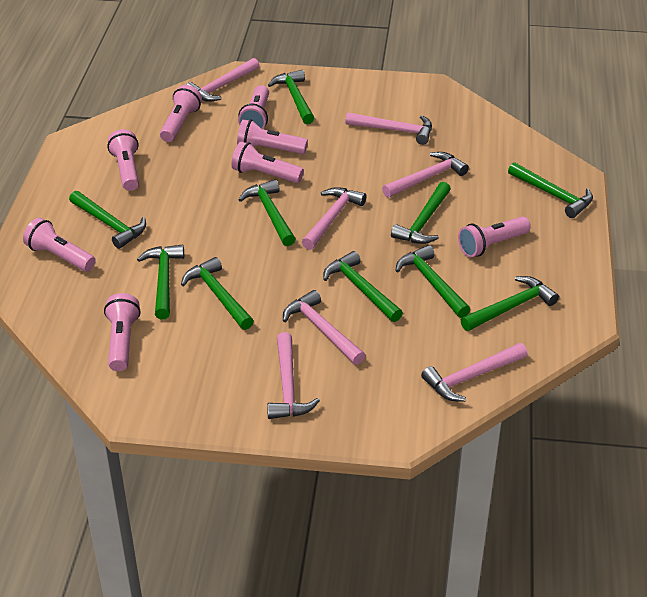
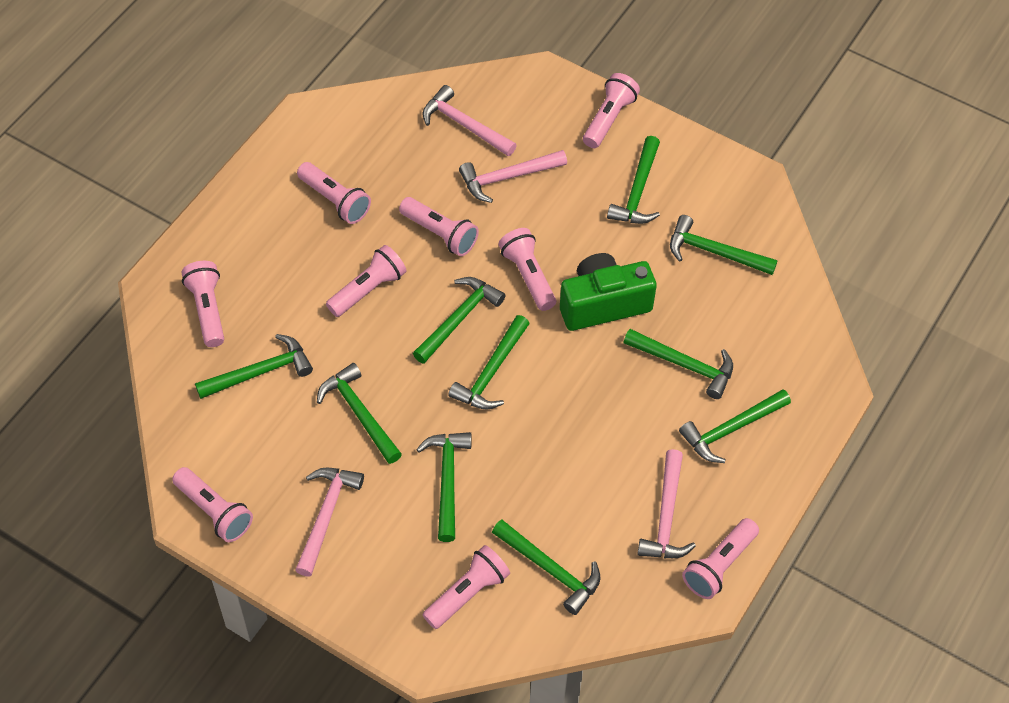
green camera: none = 0 -> [560,253,657,331] = 1
pink flashlight: [23,218,96,272] [104,293,141,371] [107,129,139,191] [160,85,202,142] [231,141,304,183] [237,119,308,154] [238,85,269,129] [458,216,531,257] = 8 -> [172,467,253,542] [182,261,224,347] [297,162,371,224] [326,245,407,317] [399,197,479,256] [423,545,510,629] [498,228,556,311] [583,73,640,148] [682,518,759,599] = 9
pink hammer: [186,58,259,102] [267,332,320,419] [283,290,365,365] [302,187,366,250] [345,112,432,145] [382,152,469,198] [421,343,528,402] = 7 -> [295,467,364,577] [423,85,517,156] [459,150,567,203] [637,449,696,558] = 4

